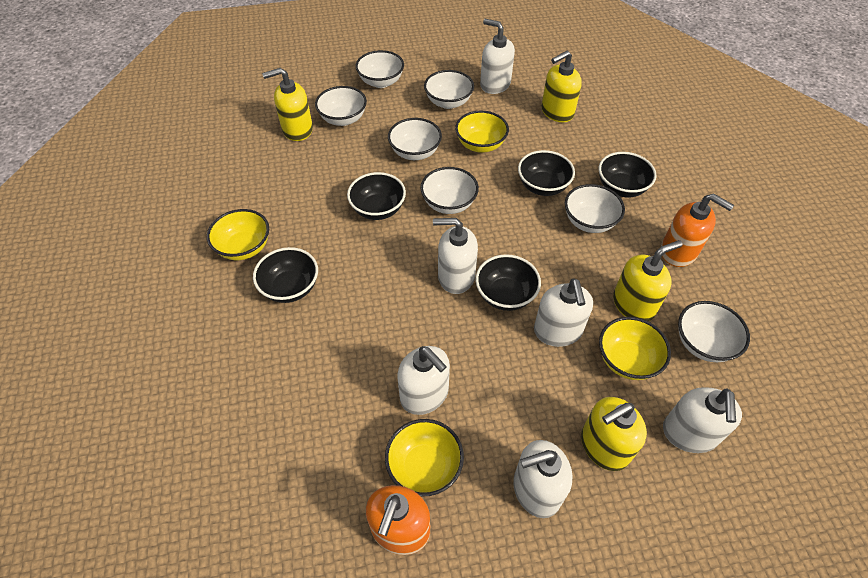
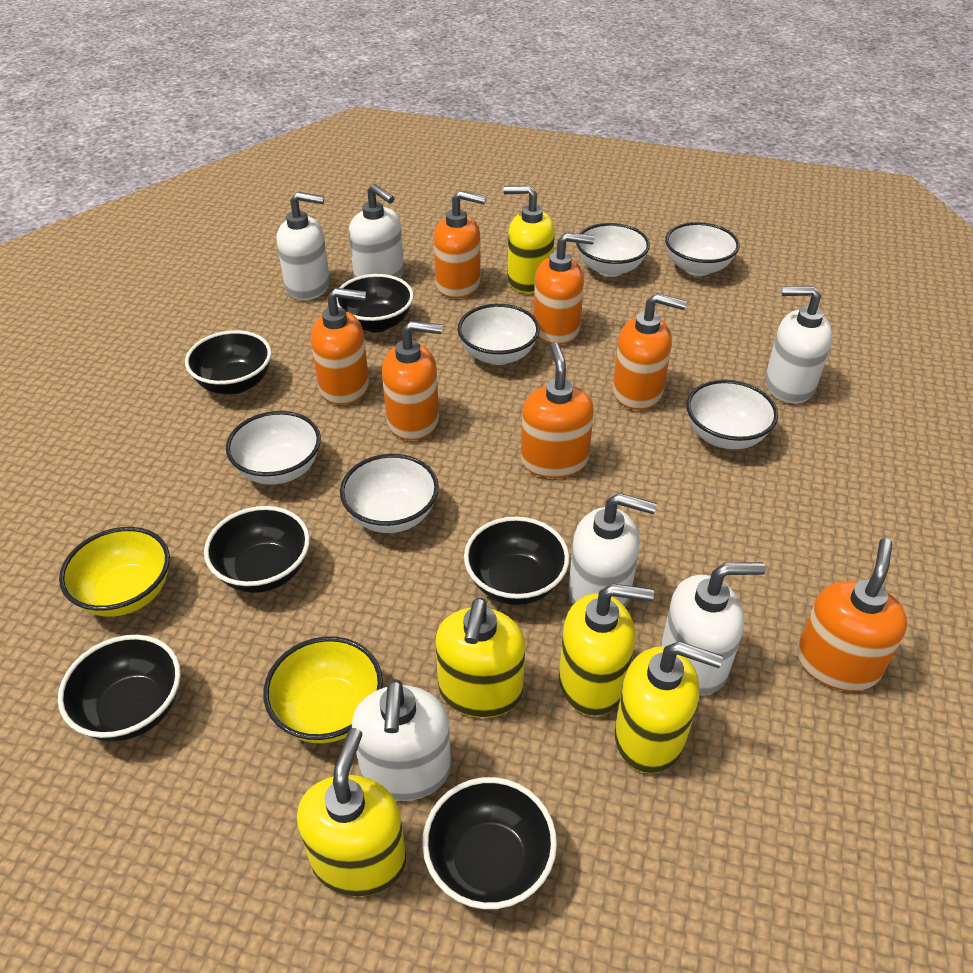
black bowl: [253,247,318,303] [347,172,406,220] [475,254,541,311] [518,150,575,196] [599,152,657,198] = 5 -> [58,635,181,741] [185,330,272,394] [204,506,310,593] [336,274,414,332] [422,777,557,909] [464,517,569,605] = 6
orange soap dispenser: [366,485,430,555] [661,194,734,267] = 2 -> [311,288,369,405] [382,321,442,440] [434,190,486,298] [521,343,594,478] [533,232,594,345] [613,293,687,410] [797,538,907,691] = 7
white bowl: [315,86,367,126] [355,50,404,88] [388,118,442,160] [420,167,479,214] [424,70,474,109] [565,184,625,233] [678,301,750,362] = 7 -> [226,411,321,485] [340,454,439,533] [458,304,540,365] [576,223,650,277] [665,222,740,276] [686,380,778,449] = 6
yellow bowl: [207,209,269,260] [385,419,464,496] [455,110,509,153] [599,317,671,380] = 4 -> [59,527,170,617] [263,636,383,743] = 2
yellow soap dispenser: [262,68,313,141] [541,51,582,122] [581,397,647,471] [613,240,682,321] = 4 -> [297,728,406,897] [435,598,525,718] [503,185,555,294] [559,584,654,716] [614,641,723,773] = 5

